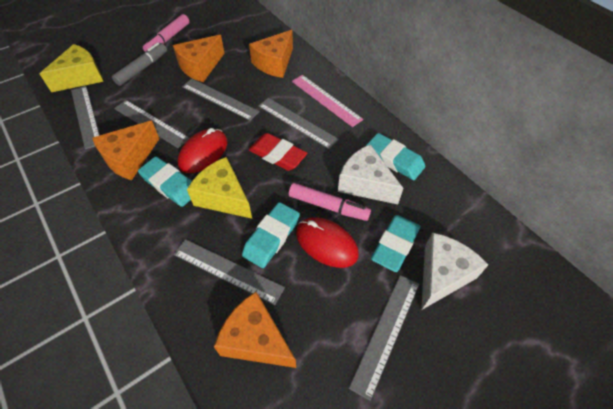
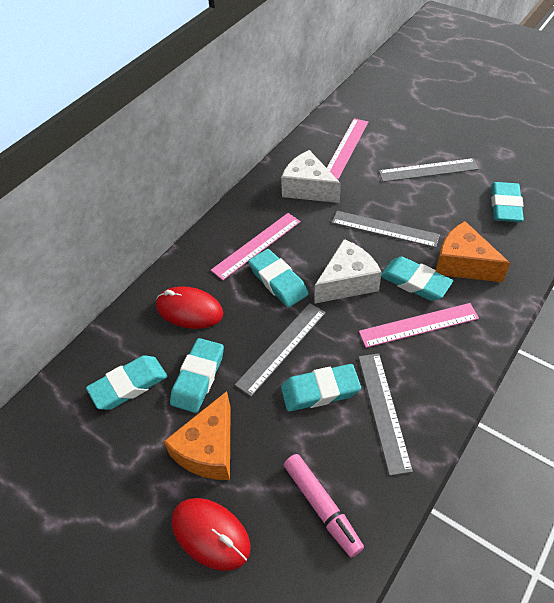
grey marker: [112,42,167,86] = 1 -> none = 0
grey ruler: [71,86,100,149] [114,100,190,148] [174,239,285,305] [182,79,260,121] [258,98,339,149] [349,275,419,401] = 6 -> [235,303,326,396] [332,211,440,248] [358,353,413,476] [379,158,479,182] = 4
orange cheese: [92,121,160,180] [173,35,225,82] [214,292,296,368] [249,30,293,78] = 4 -> [163,391,231,480] [436,221,510,282] = 2
pink marker: [143,14,189,51] [289,183,371,221] = 2 -> [284,454,364,558] = 1
pink ruler: [292,75,363,127] = 1 -> [211,213,301,280] [327,118,368,180] [359,303,479,348] = 3
red eraser: [249,133,307,171] = 1 -> none = 0
turquoise eraser: [138,157,192,207] [242,202,300,268] [366,133,425,180] [371,215,421,272] = 4 -> [86,355,167,410] [170,338,224,413] [248,249,309,307] [281,364,361,411] [381,256,453,301] [491,182,524,222] = 6
yellow cheese: [40,44,104,92] [187,157,252,219] = 2 -> none = 0

